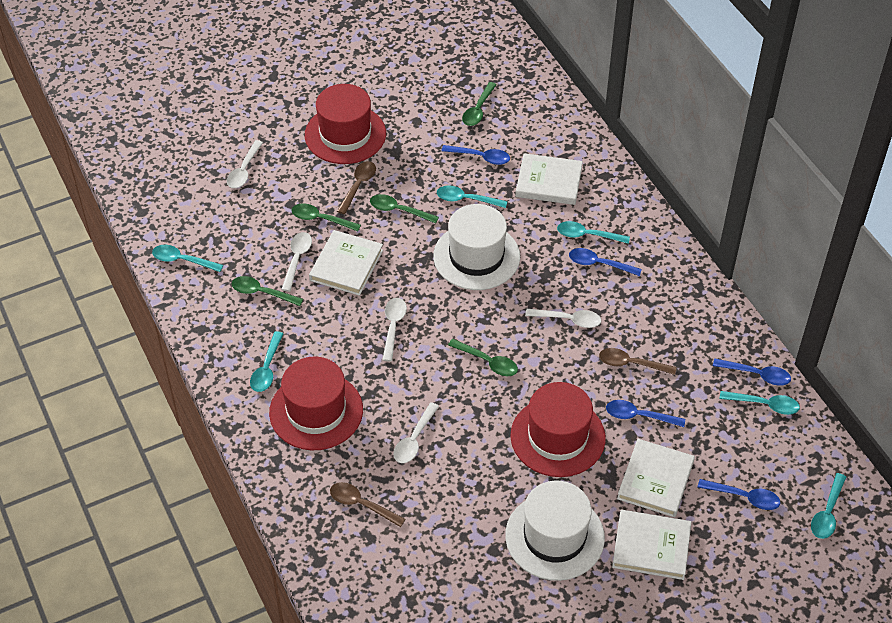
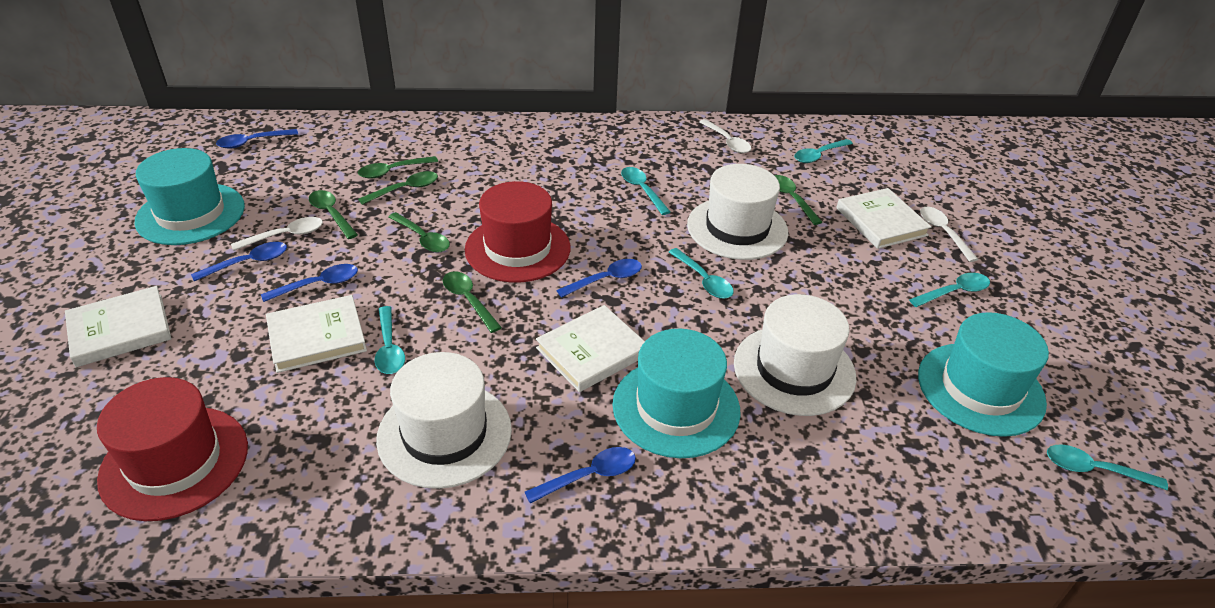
brown spoon: [330,482,406,527] [337,161,376,214] [599,348,676,375] = 3 -> none = 0
green spoon: [232,276,303,306] [291,203,361,232] [370,194,439,223] [448,339,518,376] [462,82,497,126] = 5 -> [309,190,358,239] [358,156,438,178] [358,171,438,205] [388,212,450,253] [443,271,502,333] [774,175,822,225] = 6
red hat: [269,357,363,450] [305,84,386,164] [511,382,606,477] = 3 -> [97,377,248,521] [465,181,570,283] = 2
turquoise hat: none = 0 -> [134,148,245,245] [613,329,740,458] [918,312,1049,437] = 3
white hat: [433,204,520,290] [505,481,605,581] = 2 -> [376,352,512,489] [687,164,788,260] [734,294,857,416] = 3
white spoon: [227,140,263,188] [281,232,312,292] [382,298,407,361] [393,402,439,463] [525,309,601,328] = 5 -> [231,217,323,251] [699,119,751,153] [920,207,979,262] = 3

